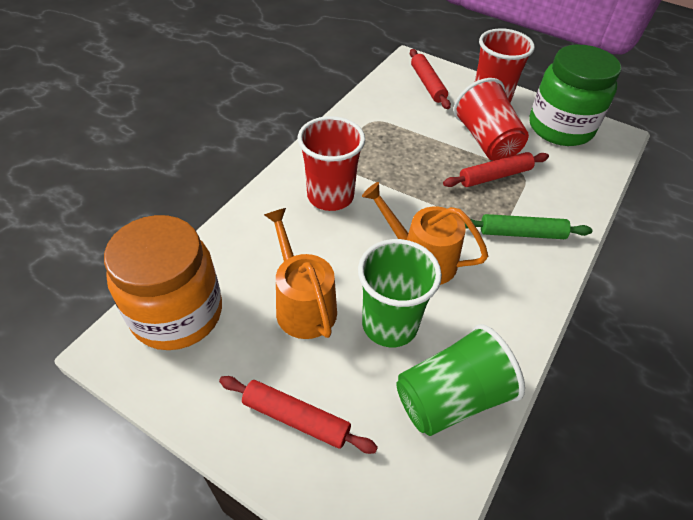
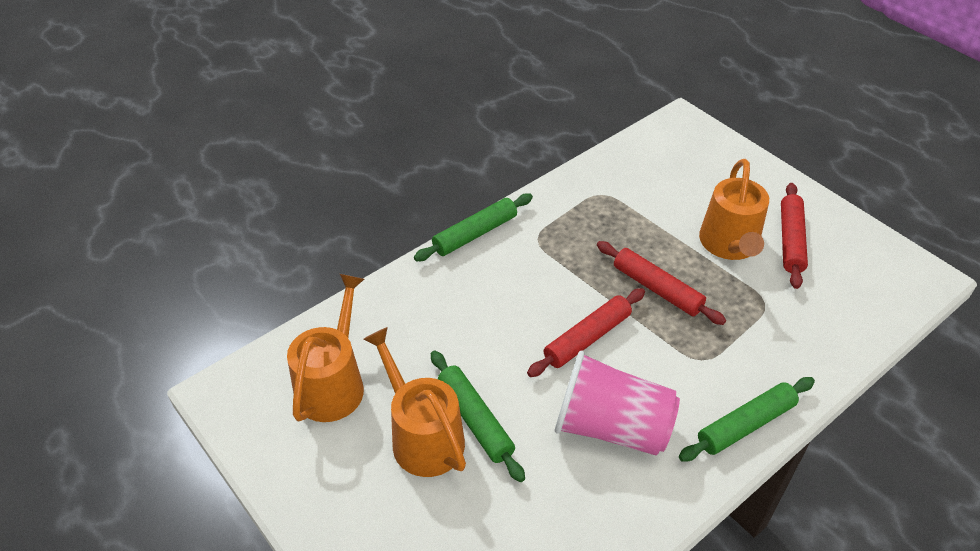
green cup: [358,239,442,347] [396,324,525,436] = 2 -> none = 0
green jar: [529,45,621,146] = 1 -> none = 0
green rolling pin: [464,214,592,239] = 1 -> [414,193,533,261] [431,351,525,482] [679,377,815,461] = 3
orange jar: [104,215,222,350] = 1 -> none = 0
orange watering can: [264,208,337,339] [362,182,488,285] = 2 -> [287,274,364,422] [363,327,466,477] [699,159,769,260] = 3
pink cup: none = 0 -> [555,350,680,456] = 1
red cup: [298,116,365,211] [453,78,529,161] [475,28,535,103] = 3 -> none = 0

